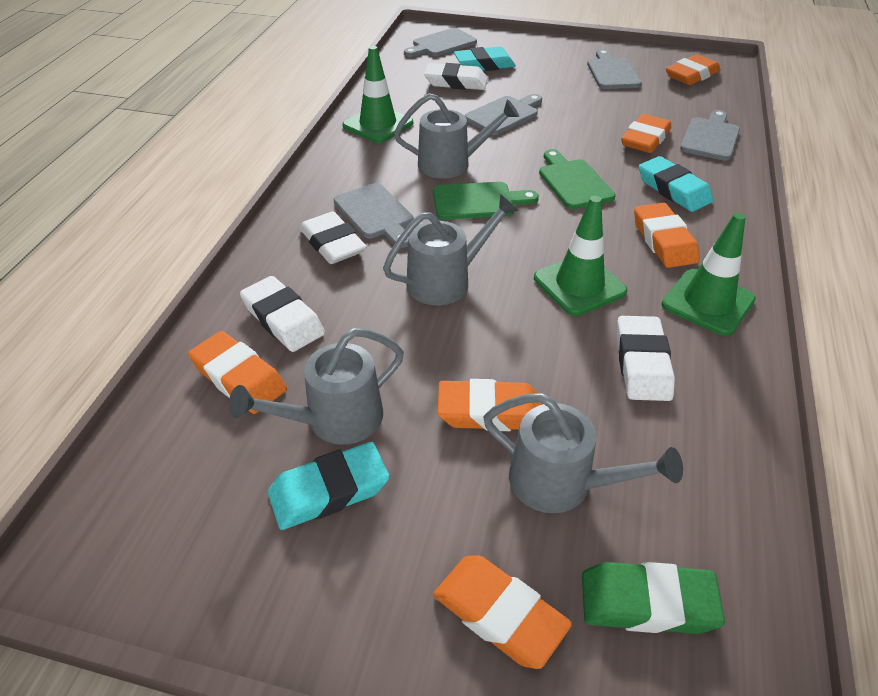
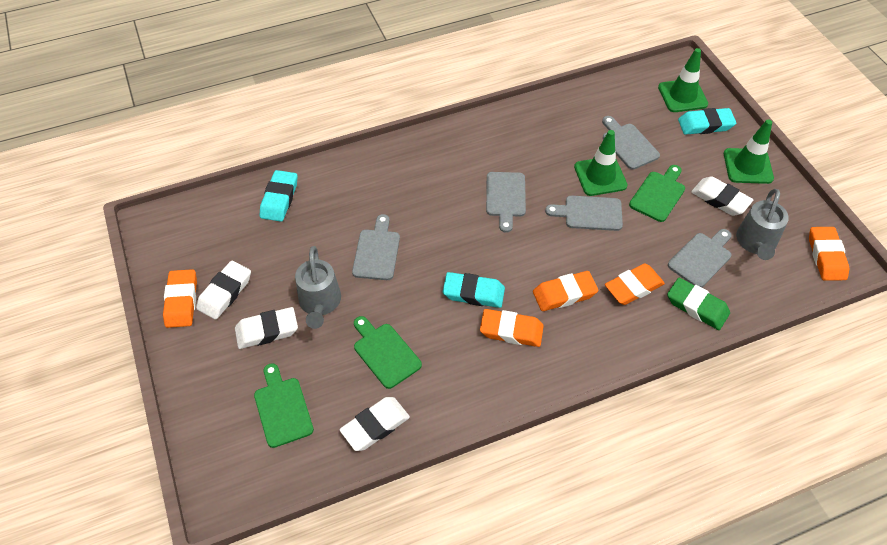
green cutting board: [433,182,539,220] [539,149,616,209] = 2 -> [254,363,314,448] [354,316,422,389] [629,165,685,222] = 3
grey watering can: [229,328,404,445] [383,194,519,305] [394,93,519,178] [483,393,683,513] = 4 -> [295,246,341,329] [736,189,789,260] = 2
orange eraser: [188,331,287,414] [433,555,572,669] [438,379,542,431] [621,114,671,153] [634,203,700,268] [666,54,721,85] = 6 -> [163,269,197,328] [480,309,544,347] [533,271,598,311] [605,263,665,305] [809,227,849,281] = 5

